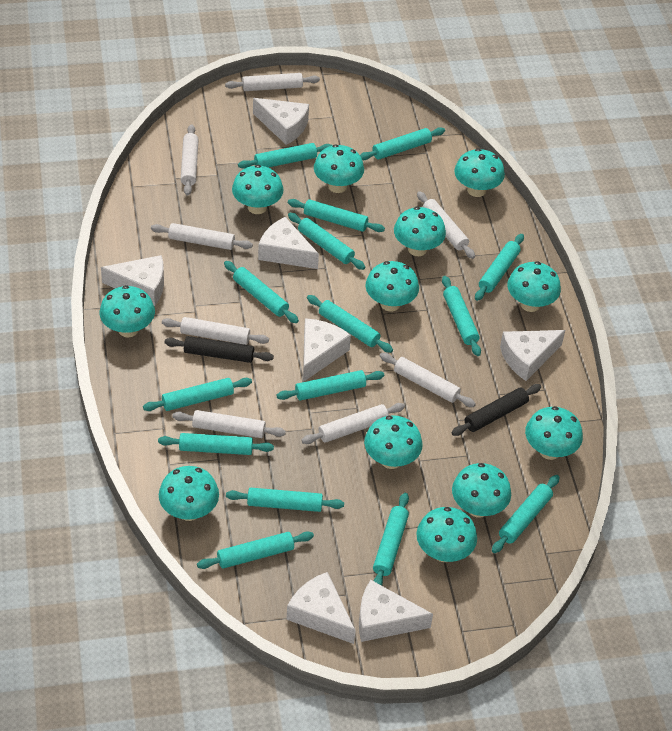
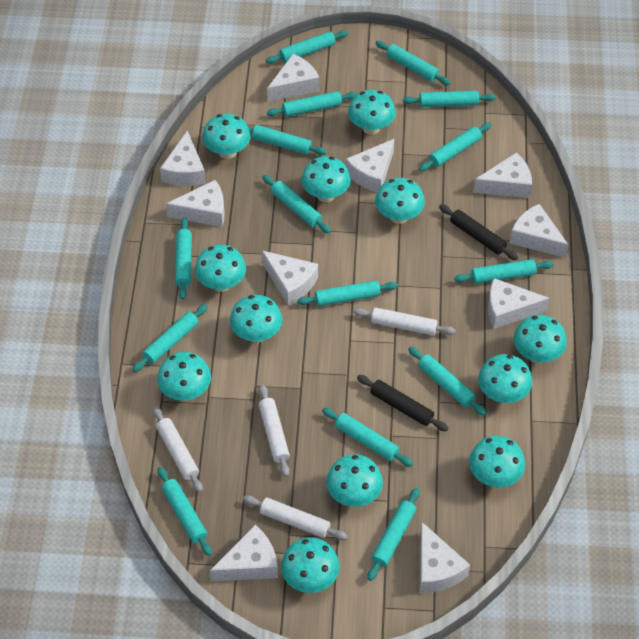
white cheese: [101,255,164,306] [253,98,309,145] [258,217,319,269] [286,572,356,644] [303,318,351,382] [359,580,433,642] [500,330,565,381] = 7 -> [160,130,206,186] [166,180,225,227] [210,525,278,581] [262,251,318,305] [267,54,319,102] [345,139,394,192] [420,522,470,593] [473,152,532,198] [488,278,550,329] [510,204,569,258] = 10
white rolling pin: [151,223,253,250] [162,317,269,345] [172,410,286,438] [181,124,199,196] [225,73,320,91] [301,403,405,444] [380,353,476,407] [417,191,475,259] = 8 -> [153,406,203,493] [243,495,348,540] [259,384,290,477] [353,307,456,335] = 4

